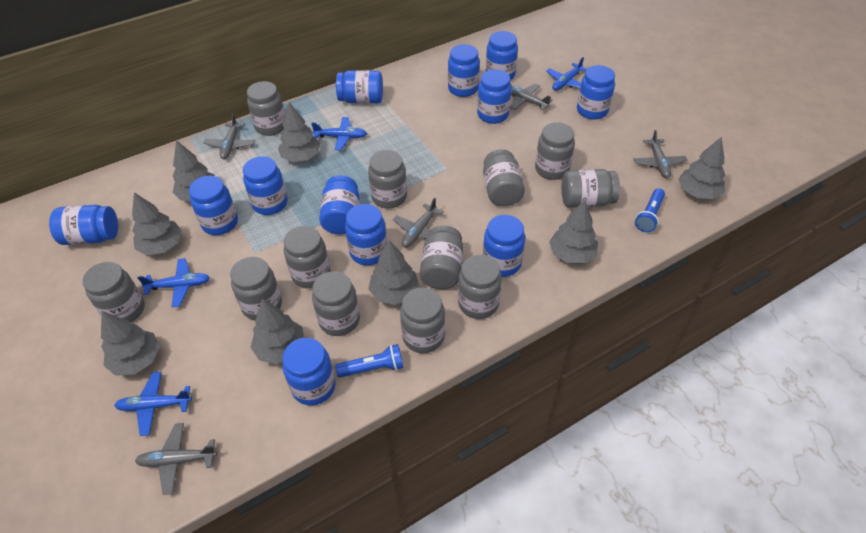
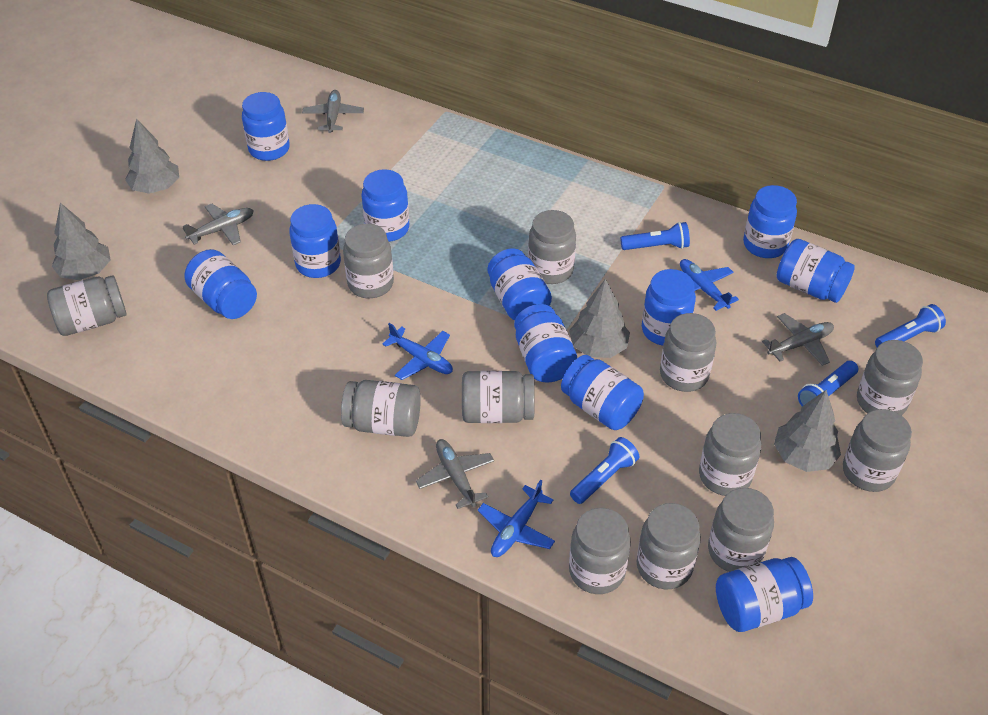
blue flashlight: [335,344,403,377] [635,188,665,232] = 2 -> [570,437,639,504] [621,222,690,250] [798,361,858,406] [875,304,946,347] = 4
blue jar: [49,205,118,245] [189,176,238,235] [243,156,288,215] [282,338,336,406] [319,175,360,234] [336,70,383,104] [345,204,387,265] [448,44,480,97] [477,69,512,124] [483,215,525,277] [486,31,518,81] [577,65,615,119] = 12 -> [184,249,257,319] [242,92,290,161] [289,204,341,278] [361,169,409,242] [488,248,552,321] [514,304,577,383] [561,355,644,430] [642,269,696,346] [716,557,813,632] [743,185,797,258] [777,239,855,303] = 11
blue plane: [114,372,192,436] [137,258,210,307] [311,117,367,150] [546,57,587,91] = 4 -> [382,323,453,380] [478,480,555,557] [680,259,739,311] = 3
grey plane: [135,423,217,495] [204,113,255,159] [393,198,444,247] [510,84,553,110] [633,130,687,178] = 5 -> [183,204,254,245] [302,90,364,133] [416,439,494,509] [762,313,834,366] = 4
grey tree: [101,311,160,376] [132,192,182,255] [172,140,215,201] [250,299,304,364] [278,102,320,162] [368,240,420,305] [549,200,598,263] [679,137,725,199] = 8 -> [52,203,111,280] [125,118,179,194] [569,279,630,358] [774,390,841,472] = 4

